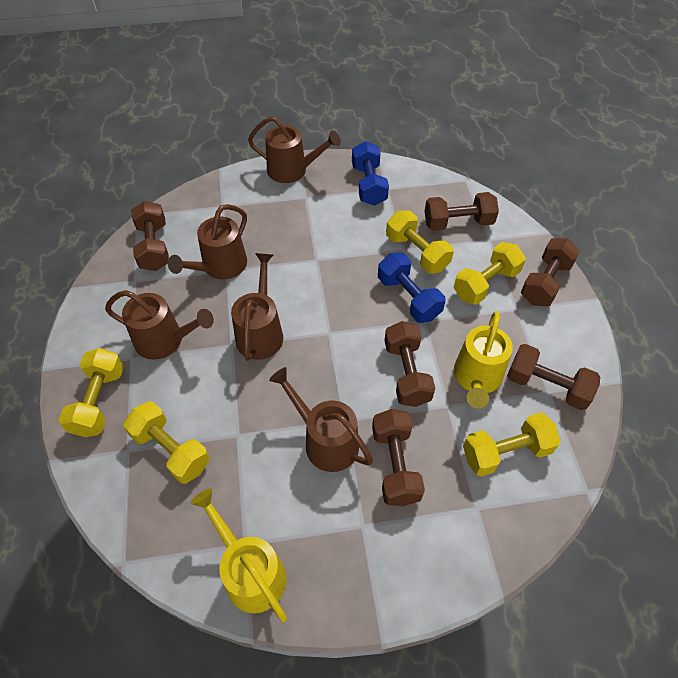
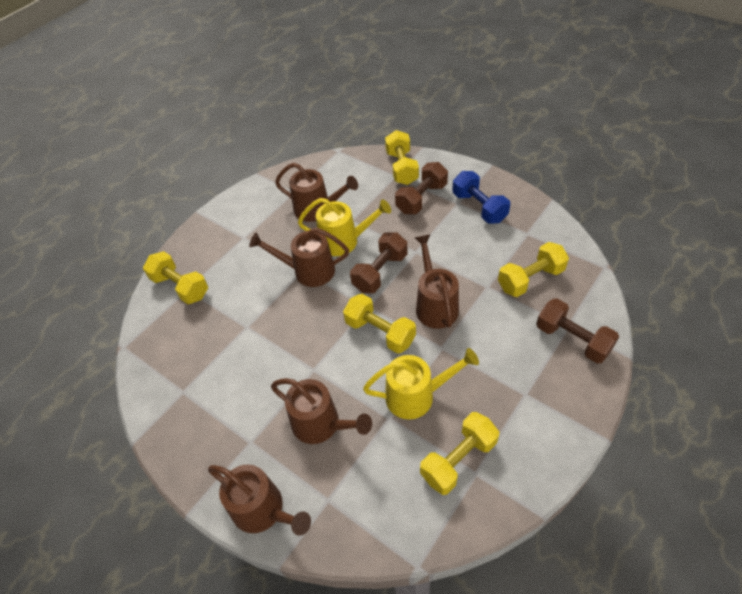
blue dumbbell: [352,141,389,206] [378,253,445,323] = 2 -> [452,171,510,224] = 1
brown dumbbell: [131,201,169,271] [372,409,425,506] [384,321,435,407] [425,192,499,231] [507,344,600,410] [521,238,580,306] = 6 -> [350,232,408,294] [395,162,448,214] [536,298,619,363] = 3

